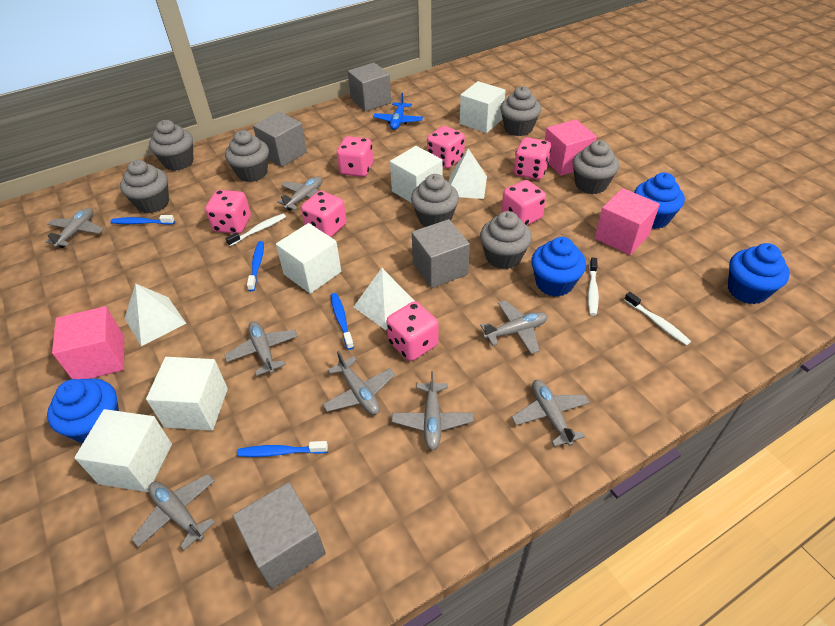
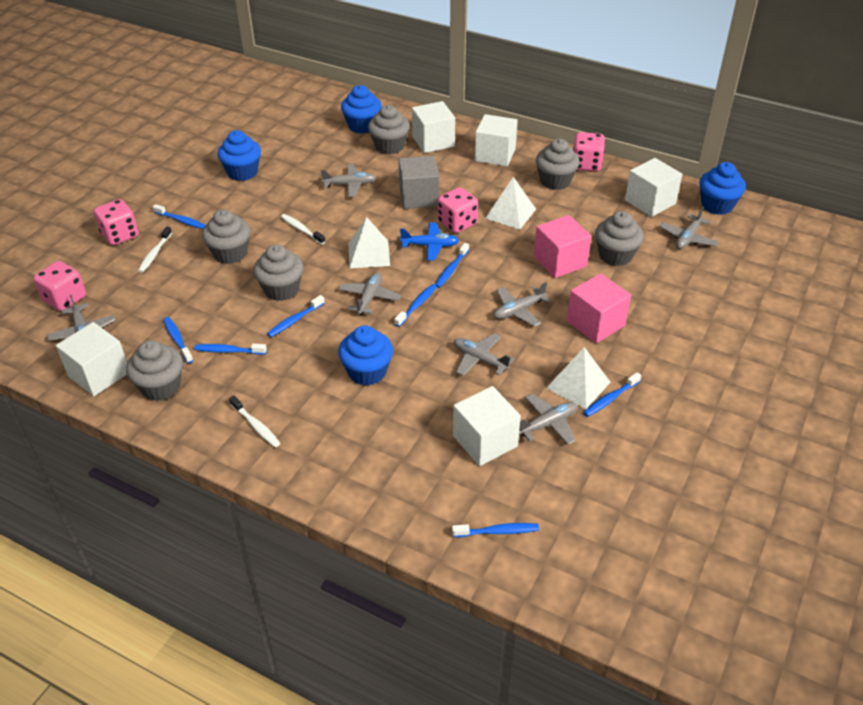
blue toothbrush: [111,215,175,225] [237,441,328,457] [247,241,264,291] [331,293,354,350] = 4 -> [153,204,206,229] [163,317,193,363] [194,344,267,355] [267,295,325,337] [394,284,437,327] [435,243,469,288] [452,523,539,537] [583,372,641,417] = 8
grey cube: [233,482,326,589] [253,112,307,167] [348,62,391,112] [412,219,470,288] = 4 -> [399,156,439,209] = 1
grey cupcake: [120,160,169,213] [149,120,193,171] [225,130,269,182] [411,174,459,227] [480,211,532,269] [500,86,541,136] [573,140,619,194] = 7 -> [126,340,183,401] [202,209,251,264] [253,245,304,301] [368,105,410,155] [536,139,580,190] [595,211,644,266] = 6
grey plane: [45,208,103,248] [132,474,215,550] [224,321,298,376] [277,177,322,210] [322,351,395,415] [392,371,473,450] [480,300,548,354] [512,380,590,447] = 8 -> [47,295,115,340] [321,164,376,197] [338,272,401,315] [454,333,515,376] [494,282,551,327] [519,394,577,445] [659,206,718,249] = 7
pink cube: [52,306,124,379] [545,119,597,176] [595,188,660,255] = 3 -> [534,215,591,278] [567,273,631,343] = 2
pink dice: [205,190,251,234] [301,191,347,237] [337,136,373,177] [387,301,438,361] [427,126,465,168] [501,180,546,225] [514,137,551,180] = 7 -> [33,261,86,311] [94,199,139,245] [438,187,478,233] [573,132,605,171] = 4

